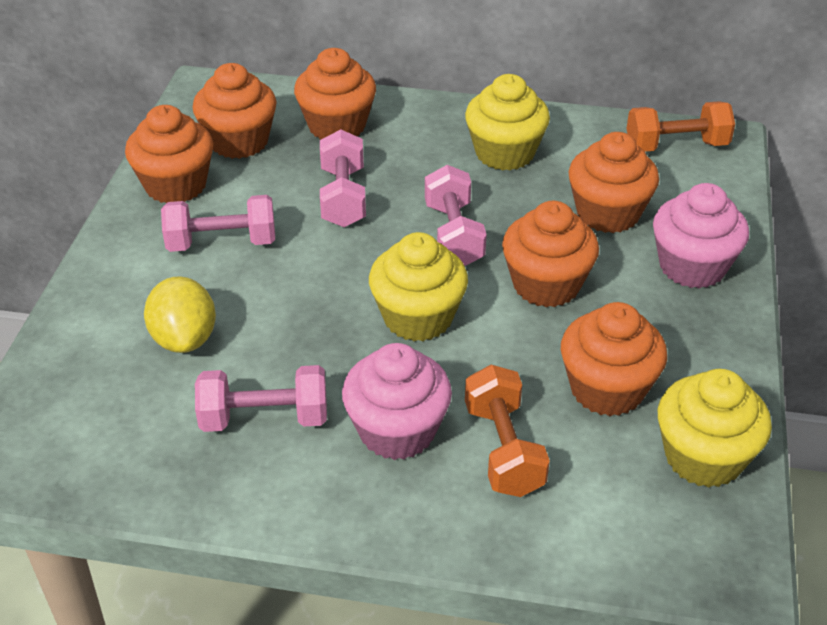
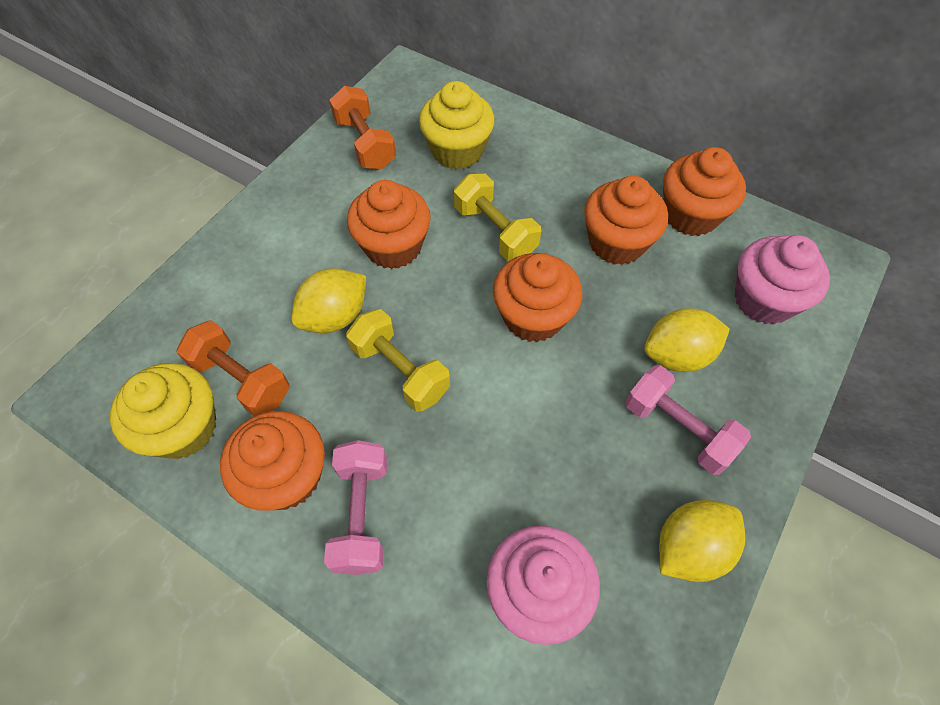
orange cupcake: [125,105,214,203] [192,63,277,159] [294,48,376,139] [502,201,599,307] [561,302,667,416] [568,132,659,233] = 6 -> [220,411,325,510] [347,180,431,269] [493,253,582,342] [584,176,668,265] [663,147,746,236] = 5
pink dumbbell: [161,195,275,252] [195,365,327,432] [320,129,366,227] [425,165,487,266] = 4 -> [324,440,387,575] [625,365,751,475] = 2
yellow cupcake: [369,232,468,341] [465,74,550,171] [658,369,772,487] = 3 -> [110,363,216,459] [419,81,494,169] = 2
yellow dumbbell: none = 0 -> [346,309,450,412] [454,174,541,261] = 2
yellow lemon: [144,276,216,353] = 1 -> [291,268,366,333] [644,308,730,372] [659,500,745,582] = 3

